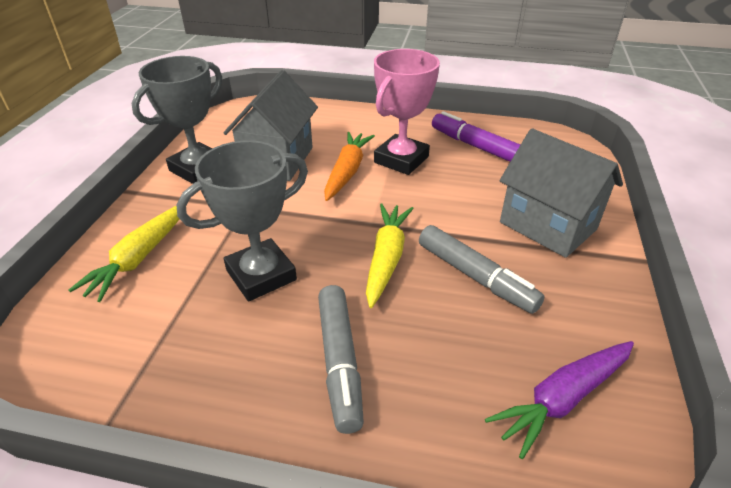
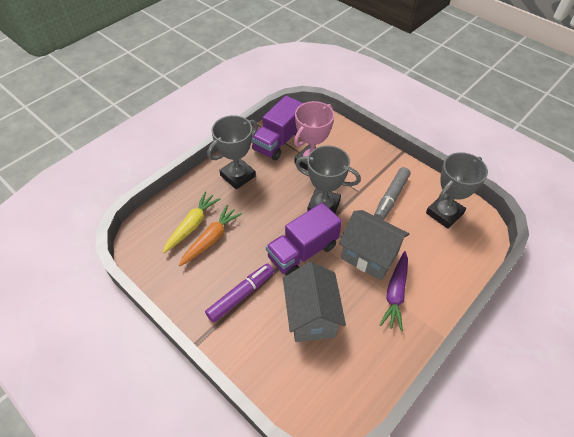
grey marker: [318,285,364,434] [419,225,545,314] = 2 -> [374,167,410,220] = 1
grey trophy: [132,56,222,184] [176,140,308,301] = 2 -> [207,115,258,189] [295,146,361,214] [426,152,488,229] = 3
purple truck: none = 0 -> [251,96,303,161] [266,202,342,276] = 2
yellow carrot: [69,206,180,302] [366,204,414,308] = 2 -> [163,192,220,253] = 1

